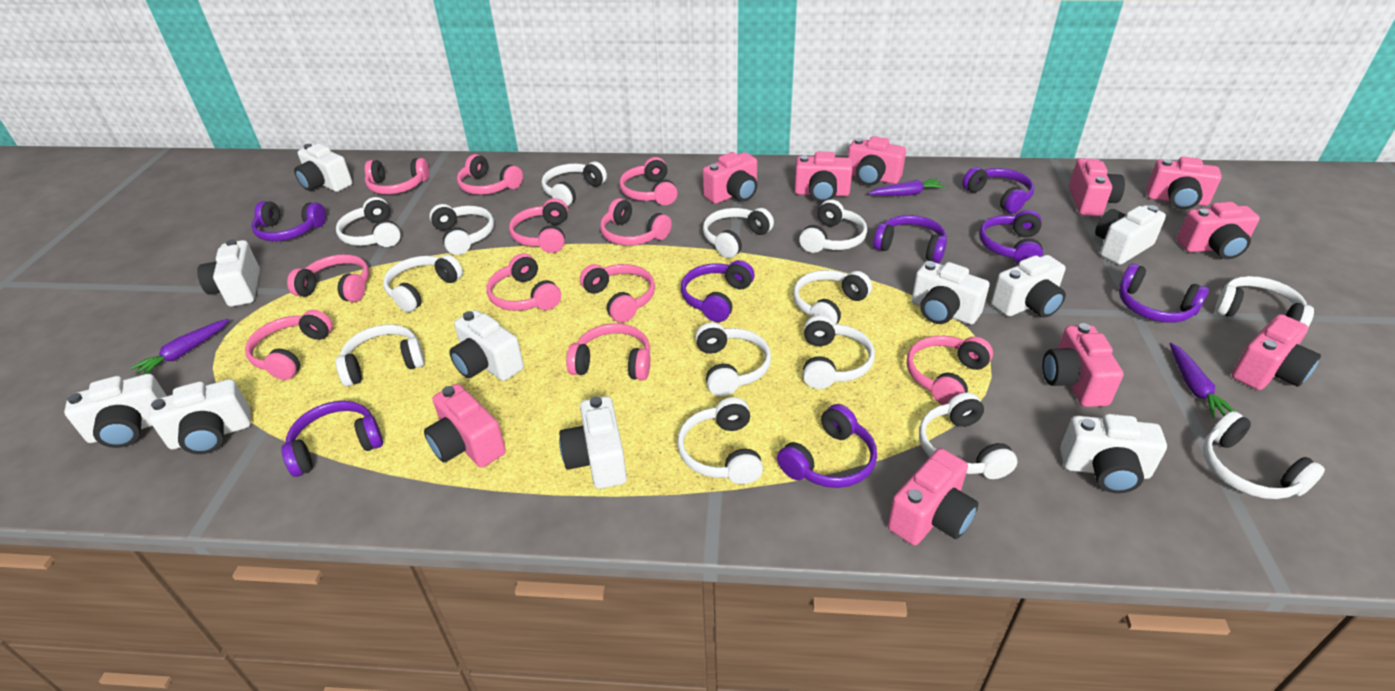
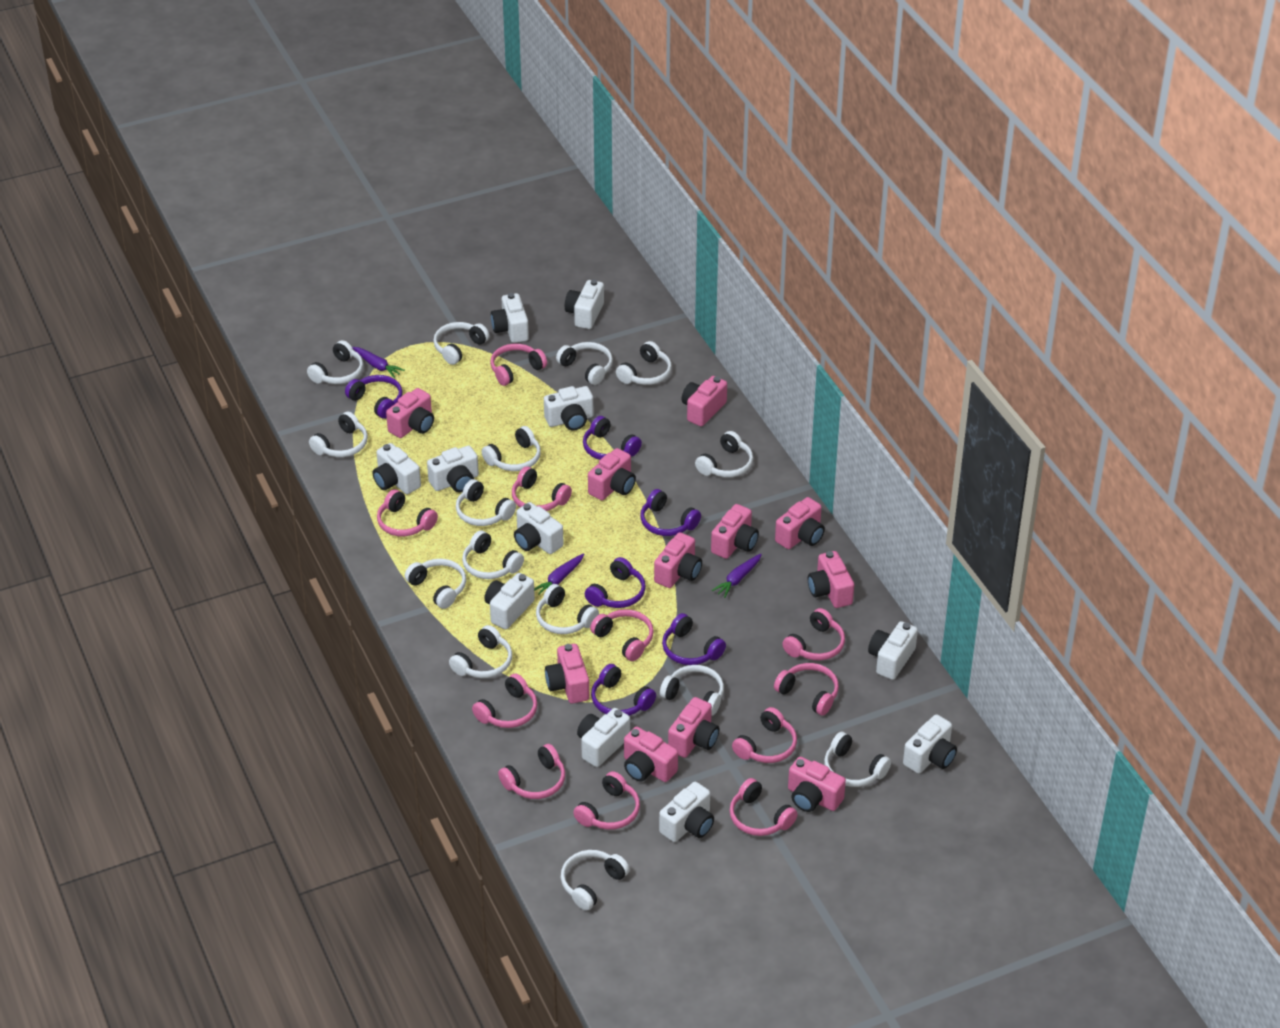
pink camera: [424,384,506,468] [703,152,757,204] [795,152,853,202] [848,136,906,186] [888,448,978,545] [1043,323,1124,407] [1069,158,1125,216] [1146,157,1222,210] [1177,202,1260,259] [1232,314,1321,390] = 10 -> [386,388,434,438] [545,644,589,704] [588,448,636,500] [624,727,678,782] [654,532,702,588] [668,697,720,758] [682,376,727,426] [711,504,759,559] [775,497,825,549] [788,757,846,812] [808,551,854,608] = 11
purple headphones: [251,201,326,241] [281,401,383,477] [681,260,755,322] [777,404,877,488] [873,215,947,263] [962,167,1034,214] [979,210,1043,264] [1119,263,1209,323] = 8 -> [345,375,403,419] [583,416,642,460] [585,557,646,608] [591,664,656,716] [640,489,701,536] [662,613,726,665] = 6
white camera: [64,374,167,448] [149,379,251,454] [197,239,260,307] [294,143,353,192] [449,310,524,381] [559,396,627,489] [911,261,989,325] [991,255,1066,318] [1060,414,1167,493] [1095,205,1166,265] = 10 -> [372,443,421,494] [427,446,479,492] [485,573,535,629] [491,293,529,343] [514,502,564,554] [544,386,594,431] [565,279,604,329] [577,708,630,767] [659,782,714,842] [868,621,918,680] [903,714,957,774] = 11
white headphones: [336,197,401,247] [336,324,425,387] [383,255,463,312] [429,204,494,255] [542,162,607,207] [677,397,763,484] [695,322,771,396] [703,208,774,258] [793,270,872,324] [799,199,867,253] [803,315,875,389] [919,392,1017,479] [1203,411,1325,499] [1215,276,1314,328] = 14 -> [307,340,363,384] [309,412,368,457] [405,559,466,609] [433,322,489,365] [449,625,512,678] [456,479,516,526] [462,531,524,579] [482,426,541,471] [536,584,599,634] [556,342,613,385] [561,850,630,911] [616,341,672,385] [660,665,724,716] [695,431,753,477] [824,732,891,787] = 15

